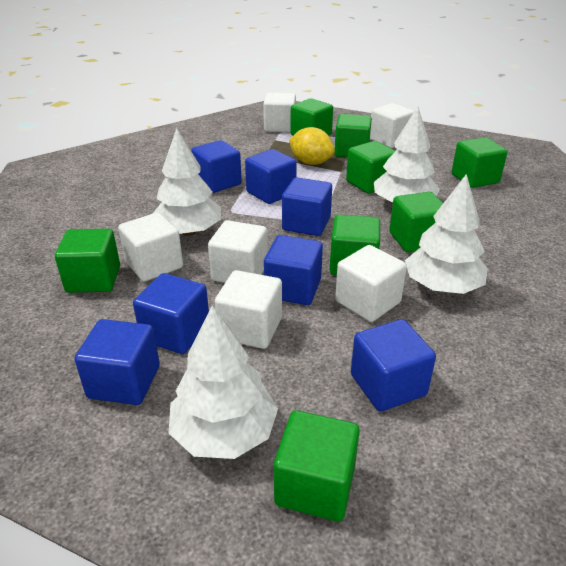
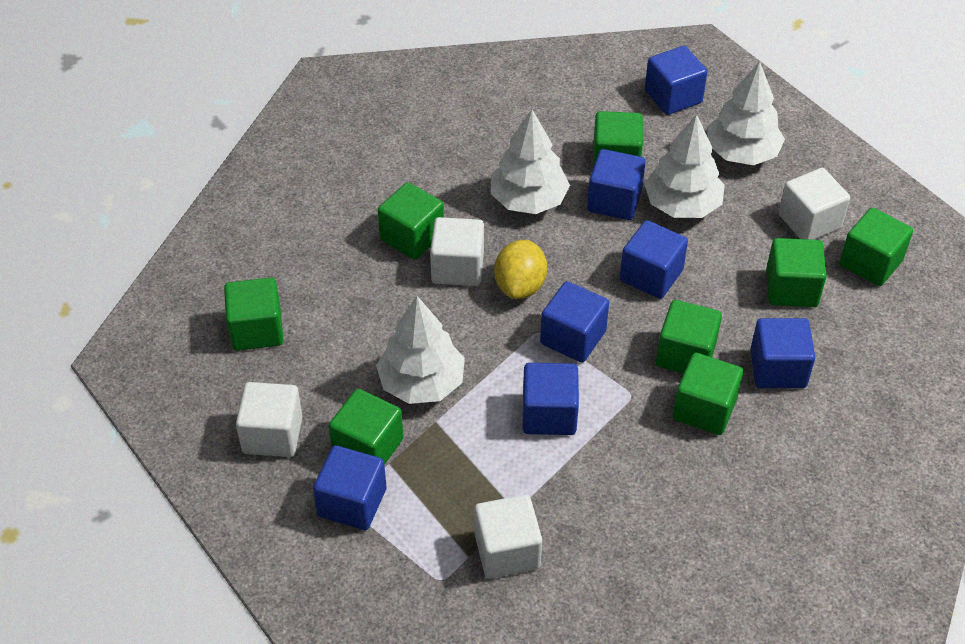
white cube: [118,213,183,281] [208,220,268,283] [215,270,282,349] [263,93,296,132] [335,245,407,322] [370,103,414,148] = 6 -> [236,382,303,457] [430,217,484,286] [474,495,542,578] [778,168,850,240] = 4

